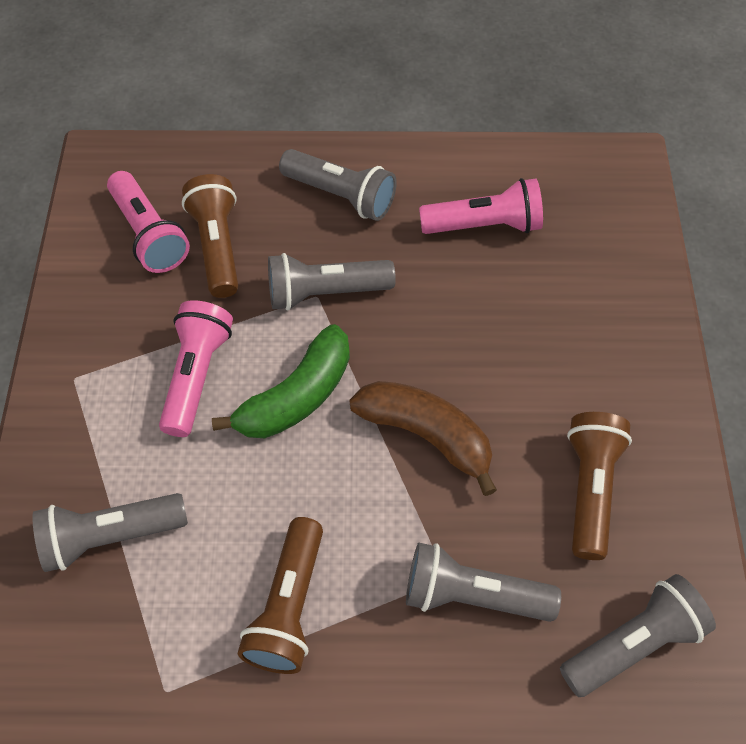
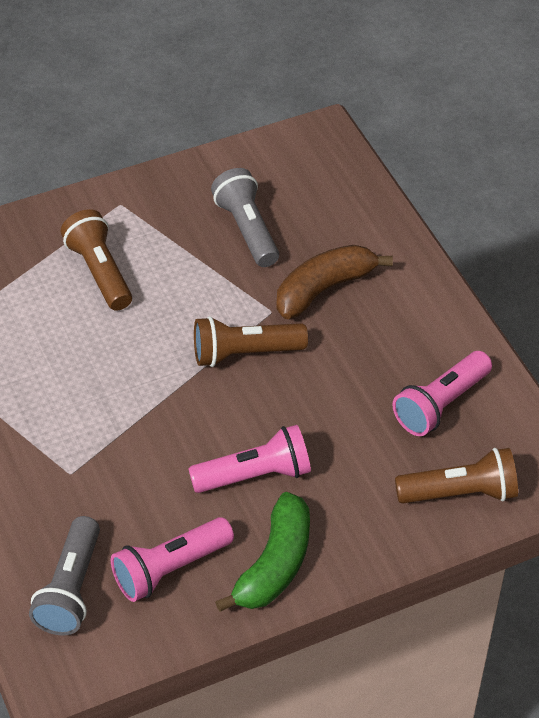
grey flashlight: [32,493,188,572] [268,253,396,311] [279,149,397,221] [406,542,561,622] [560,574,716,697] = 5 -> [29,516,100,636] [211,168,279,267] = 2

